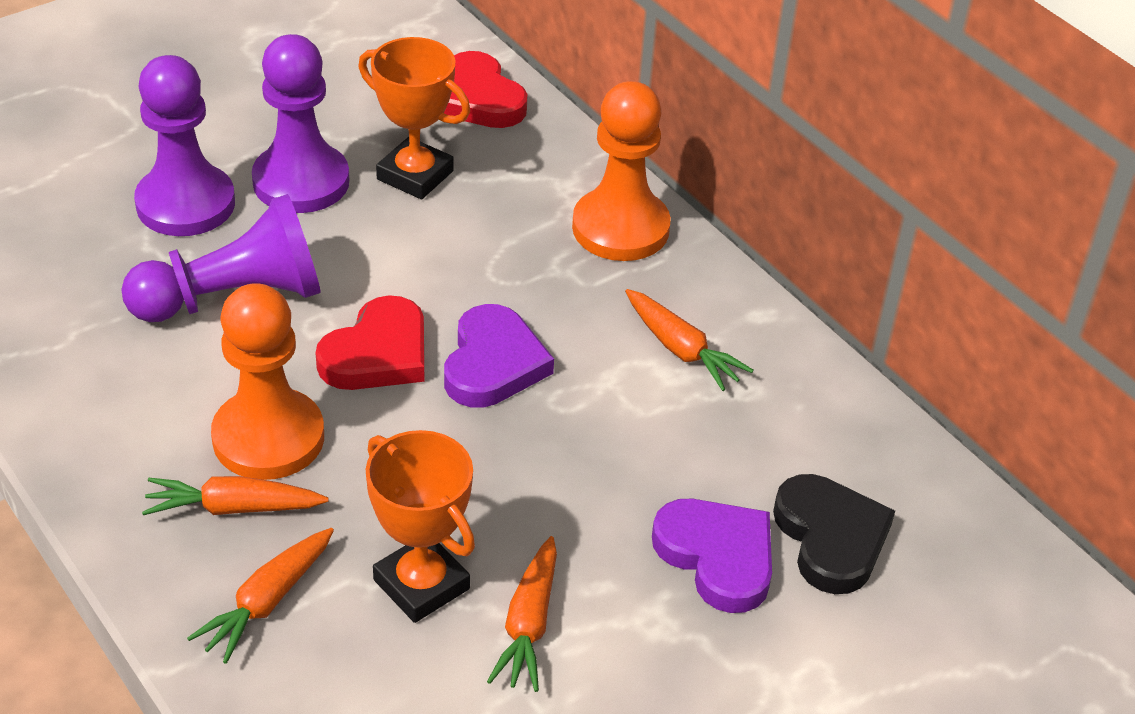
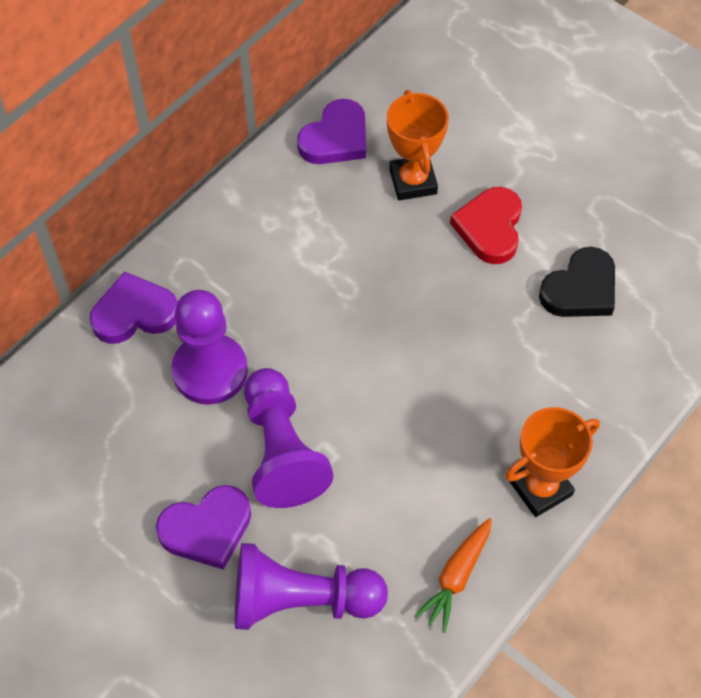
orange carrot: [142,476,329,515] [187,528,334,664] [487,536,557,692] [625,289,754,391] = 4 -> [414,518,492,633] = 1
orange pawn: [211,283,324,480] [572,81,671,261] = 2 -> none = 0
purple heart: [444,304,554,408] [652,499,772,613] = 2 -> [90,272,178,344] [156,485,251,570] [297,99,366,164] = 3
red heart: [316,295,424,390] [444,51,528,128] = 2 -> [450,187,522,264] = 1

